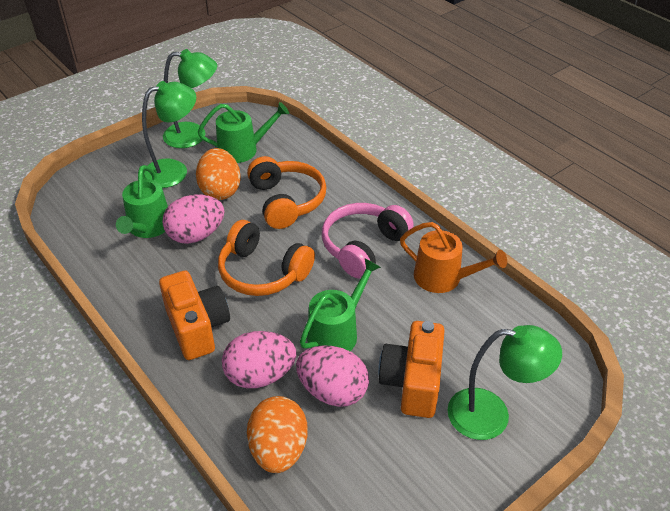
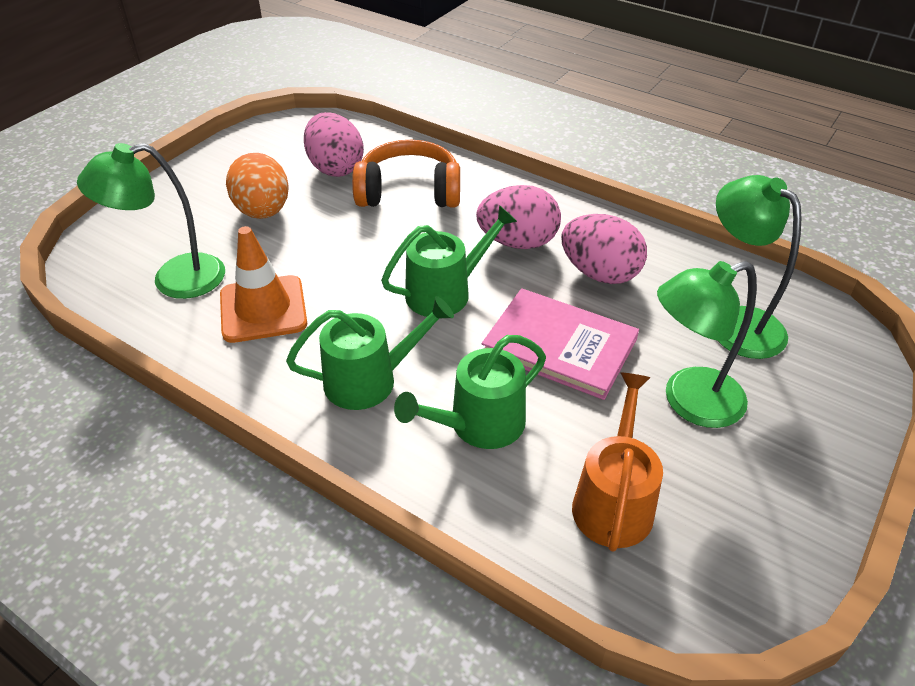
orange camera: [159,270,230,360] [378,321,445,418] = 2 -> none = 0
orange egg: [196,148,241,200] [247,396,307,473] = 2 -> [226,153,289,219] = 1
orange headphones: [218,220,315,296] [247,156,326,229] = 2 -> [352,140,460,207] = 1
orange traffic cone: none = 0 -> [220,226,307,343] = 1
pink book: none = 0 -> [482,288,639,400] = 1
pink headphones: [322,203,414,279] = 1 -> none = 0

